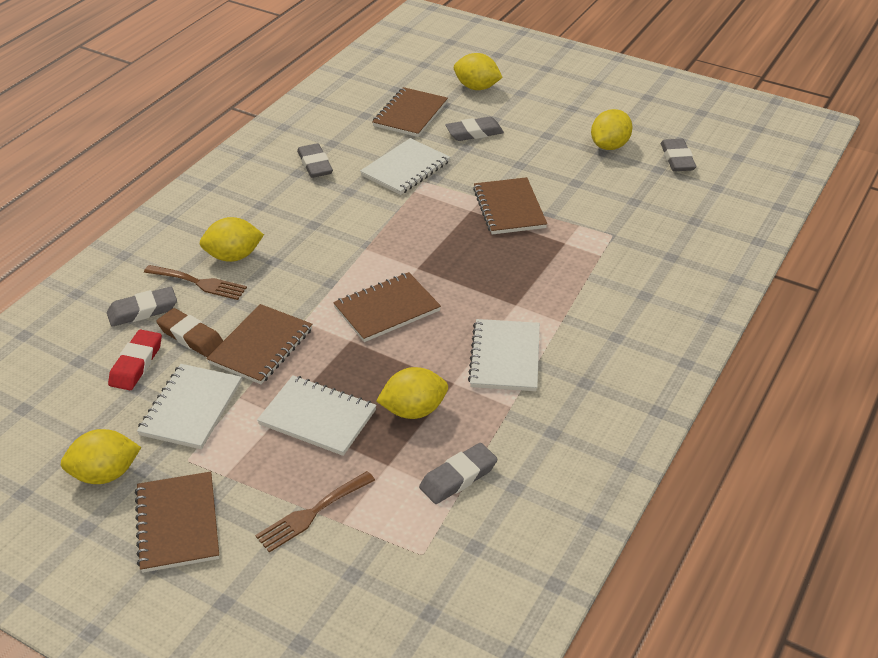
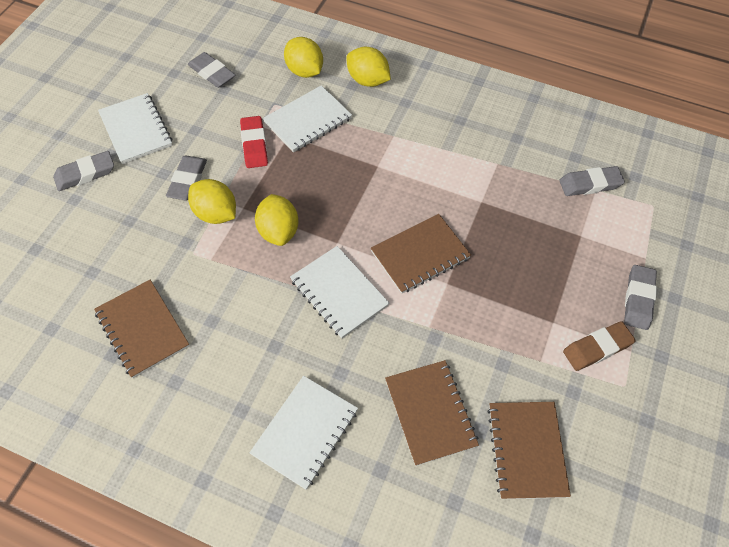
brown fork: [144,265,247,300] [255,471,375,553] = 2 -> none = 0
brown notebook: [135,471,219,573] [206,304,313,384] [333,272,441,342] [372,87,448,137] [473,177,547,234] = 5 -> [94,280,189,378] [371,214,471,294] [385,360,479,466] [487,402,571,499] = 4
yellow lemon: [61,429,141,484] [200,217,264,262] [376,367,448,419] [454,53,503,90] [591,109,633,150] = 5 -> [188,179,236,224] [255,194,298,246] [284,37,323,78] [346,47,391,87] = 4

